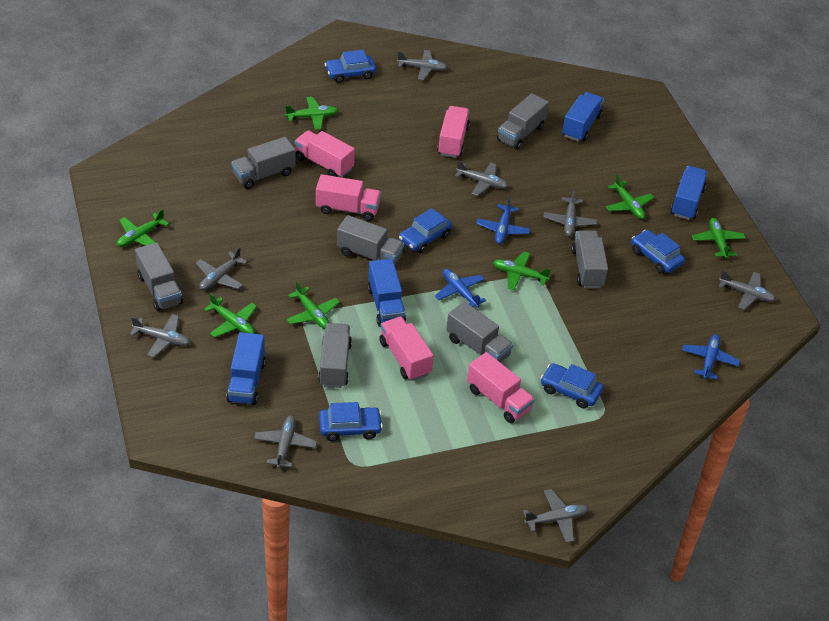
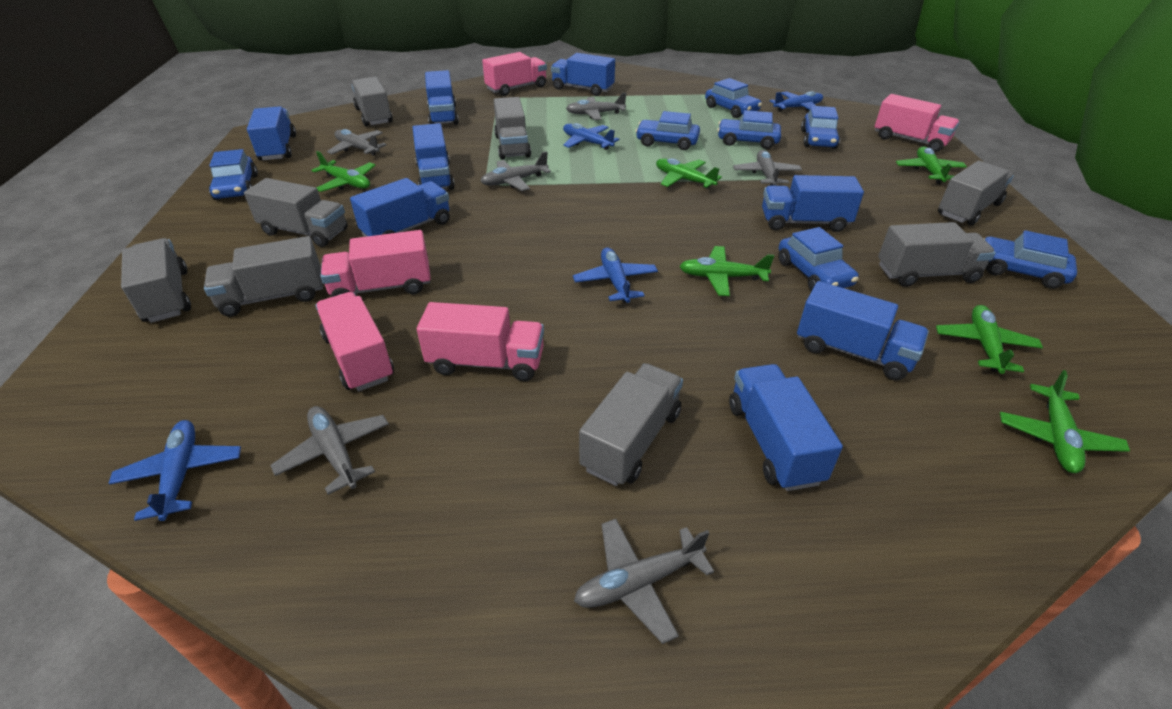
blue car: [319,402,383,441] [325,50,376,83] [399,208,452,253] [540,363,603,409] [631,230,685,274] = 5 -> [209,149,258,200] [636,111,700,150] [705,78,762,118] [717,110,781,149] [778,227,859,291] [801,106,840,149] [984,230,1077,289] = 7
blue plane: [435,269,486,308] [476,197,530,244] [682,334,740,380] = 3 -> [108,420,241,521] [563,123,620,150] [573,247,658,303] [770,91,823,112] = 4
blue truck: [226,332,266,405] [367,259,406,327] [562,92,604,141] [670,166,707,220] = 4 -> [247,106,296,161] [350,178,450,237] [413,123,455,190] [425,70,459,125] [551,53,615,96] [729,364,843,491] [762,175,864,232] [797,281,929,381] = 8
green plane: [117,209,169,247] [204,293,257,337] [285,97,338,130] [286,281,340,329] [493,252,551,290] [606,174,654,219] [692,217,745,259] = 7 -> [311,151,376,192] [656,158,722,189] [679,246,774,296] [896,146,967,184] [936,305,1043,374] [1000,370,1130,473] = 6
grey plane: [129,314,190,357] [196,247,247,290] [254,415,317,468] [397,50,448,80] [455,160,508,196] [523,489,589,543] [544,189,597,237] [718,270,776,310] = 8 -> [270,406,389,495] [327,129,387,156] [481,151,551,191] [566,93,627,120] [574,519,714,644] [733,150,802,186] = 6
grey truck: [135,242,183,311] [231,137,296,189] [318,323,352,388] [337,215,404,265] [446,302,513,363] [497,93,549,150] [571,231,608,288] = 7 -> [121,238,191,323] [204,236,323,317] [244,178,348,247] [352,77,393,126] [494,97,531,160] [579,363,683,486] [878,222,996,287] [938,161,1014,225] = 8

